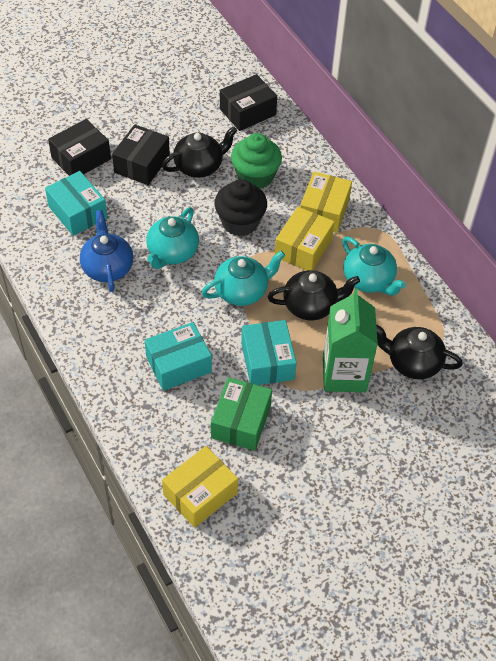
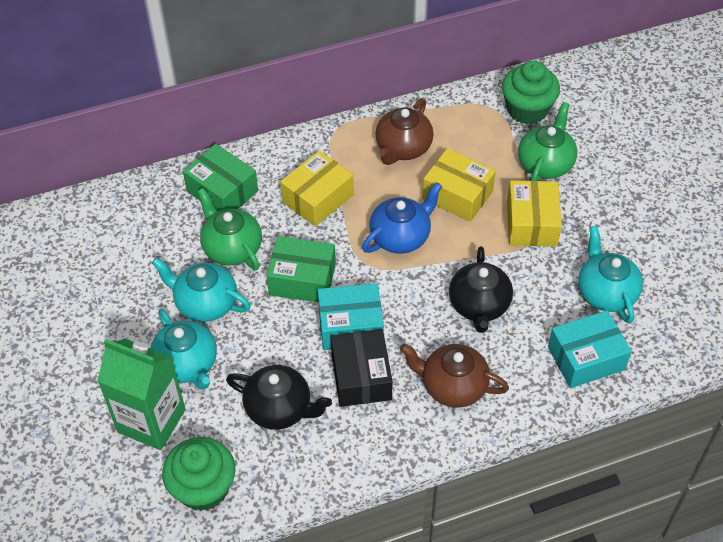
black box: [48,119,111,176] [112,124,170,185] [220,74,277,131] = 3 -> [331,329,393,407] = 1
black cupcake: [214,179,267,236] = 1 -> none = 0
black teapot: [162,126,237,178] [267,270,360,320] [376,324,463,379] = 3 -> [226,365,332,430] [449,246,513,333] = 2
brown teapot: none = 0 -> [375,98,434,165] [400,343,509,408] = 2
green box: [211,377,272,451] = 1 -> [183,144,258,212] [266,236,336,302] = 2
green cupcake: [231,133,282,188] = 1 -> [162,437,235,511] [502,61,560,125] = 2
green teapot: none = 0 -> [198,188,262,270] [518,102,577,181] = 2
turquoise box: [45,171,108,236] [145,322,212,391] [241,320,297,385] = 3 -> [318,283,384,350] [548,310,632,388] = 2

